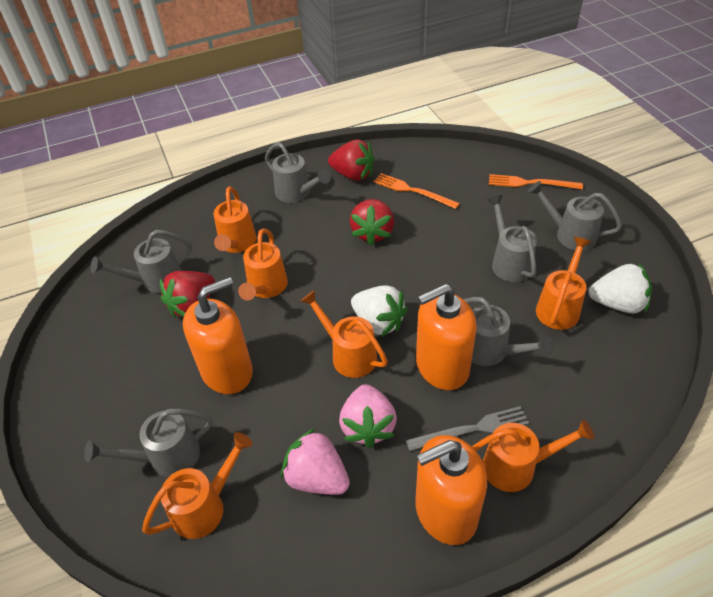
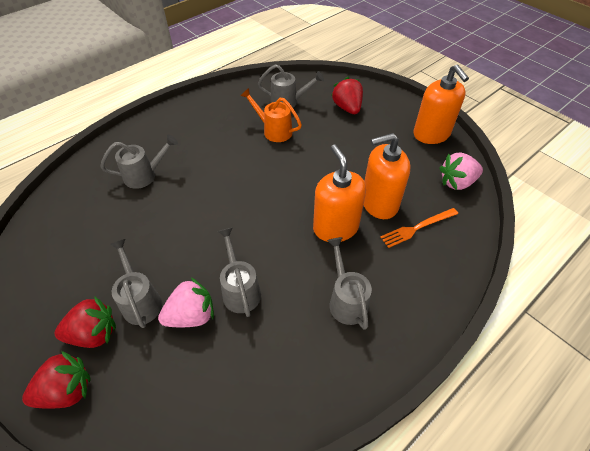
grey fork: [406,406,529,451] = 1 -> none = 0
grey watering can: [84,409,213,477] [90,230,192,293] [265,142,331,203] [463,297,554,366] [487,195,537,282] [528,181,622,251] = 6 -> [101,135,178,189] [110,239,162,328] [217,228,261,317] [258,64,324,108] [327,237,372,330] = 5
orange fork: [374,173,460,209] [489,174,583,189] = 2 -> [380,208,458,248] = 1
orange watering can: [142,432,253,539] [214,186,257,253] [238,228,288,301] [301,290,388,378] [472,419,594,492] [536,237,591,330] = 6 -> [240,88,302,142] = 1
white strawberry: [351,285,407,336] [589,263,652,314] = 2 -> none = 0

